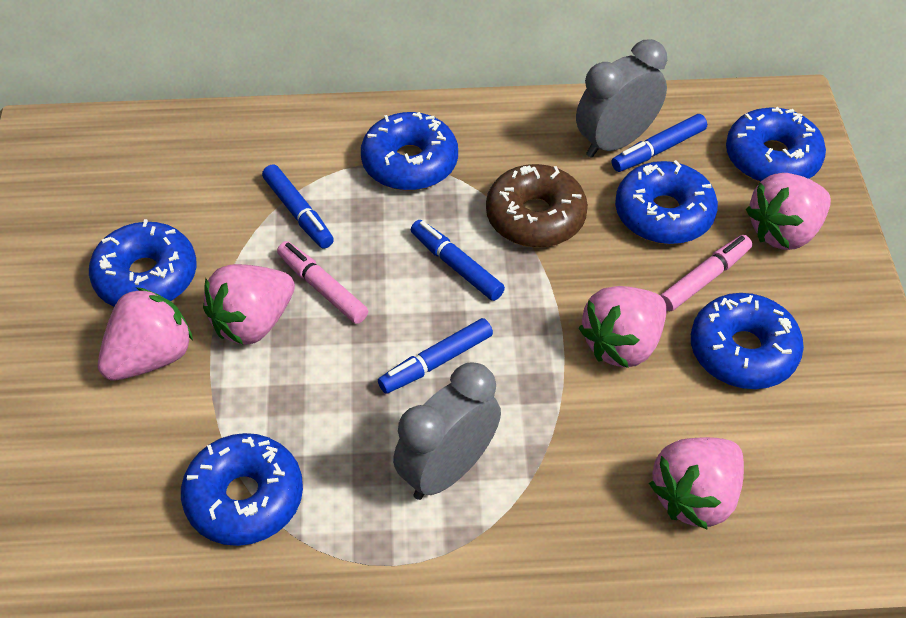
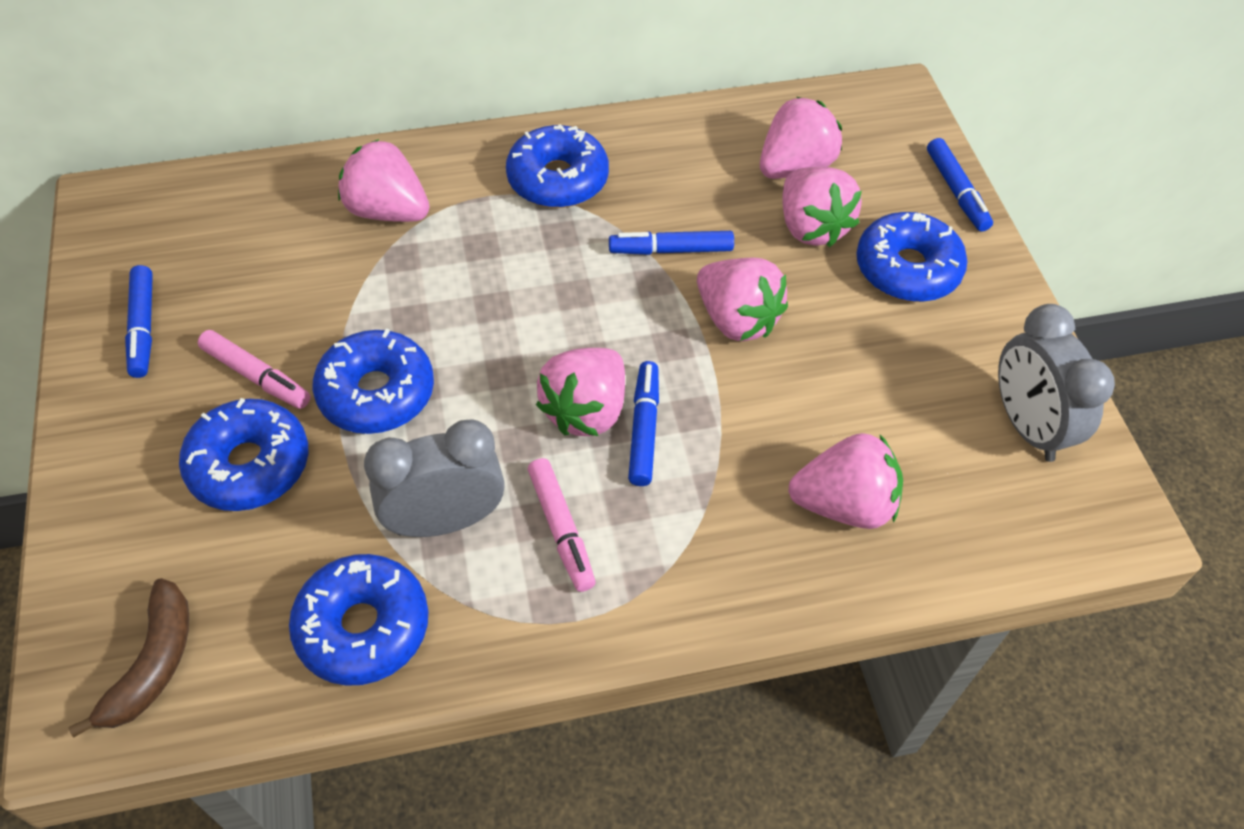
blue donut: [89,219,197,307] [181,433,303,546] [361,112,458,191] [615,160,718,244] [691,293,804,389] [726,107,826,182] = 6 -> [179,398,308,511] [289,554,429,686] [313,329,434,434] [506,124,609,208] [856,212,967,302] = 5
brown banana: none = 0 -> [68,578,189,738] = 1
brown donut: [486,164,588,248] = 1 -> none = 0
pink strawberry: [98,287,193,380] [203,264,295,345] [579,286,667,368] [649,437,744,530] [746,173,831,250] = 5 -> [338,139,429,222] [536,348,625,436] [697,258,788,341] [760,96,842,179] [782,167,862,247] [788,433,903,529] = 6

